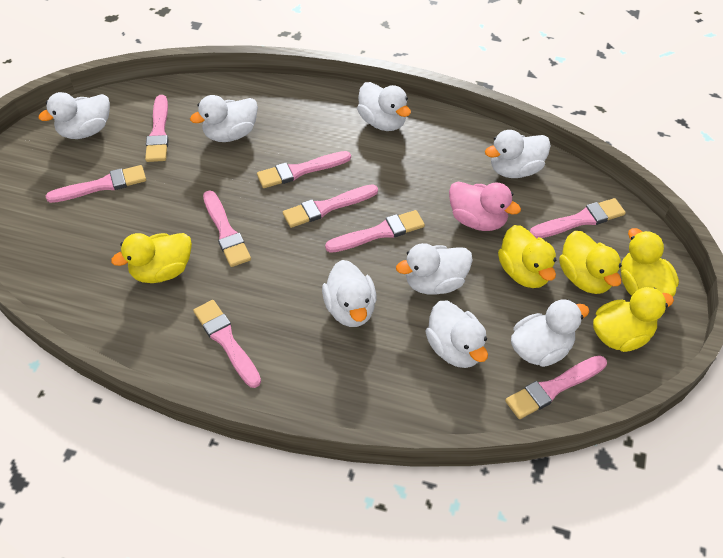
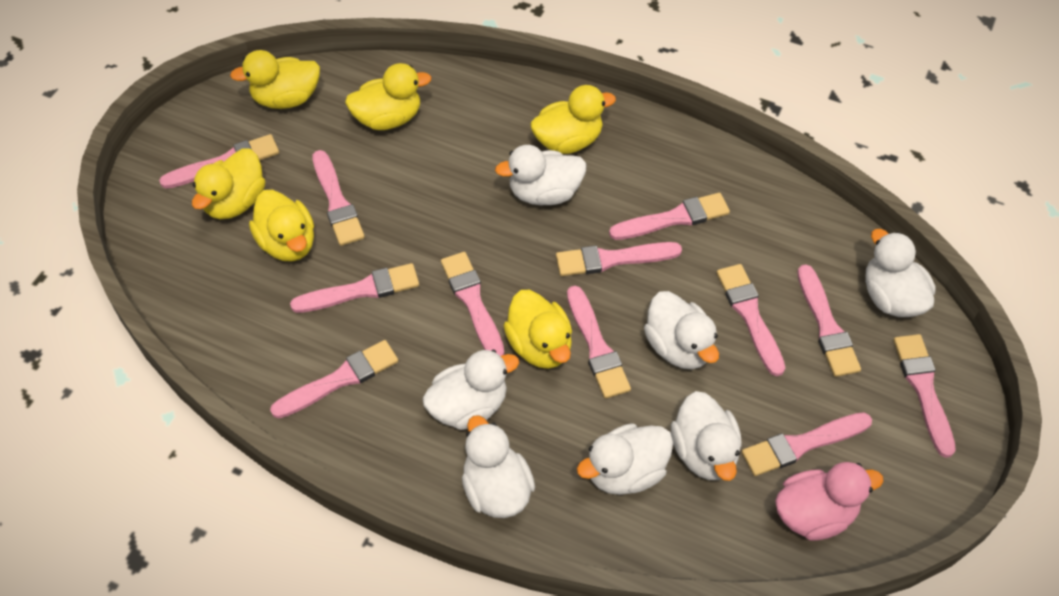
pink brush: [46,165,146,203] [145,95,169,162] [193,300,261,388] [203,190,251,267] [257,151,351,188] [283,184,378,228] [325,210,425,253] [505,355,607,419] [530,198,625,238] = 9 -> [159,134,279,189] [270,340,398,419] [290,263,419,313] [312,150,365,246] [441,252,504,356] [556,242,682,276] [567,286,631,399] [609,193,730,240] [716,264,785,376] [742,412,872,476] [797,264,861,377] [893,334,956,458] = 12
white duck: [38,92,110,139] [190,95,258,142] [322,260,376,327] [357,82,411,131] [396,243,473,295] [425,301,488,368] [485,130,551,178] [511,299,589,367] = 8 -> [422,350,519,430] [462,415,535,518] [495,145,587,206] [577,423,673,495] [644,291,719,370] [671,391,742,481] [865,229,936,317] = 7
yellow duck: [111,233,192,283] [498,225,556,288] [559,231,622,294] [593,287,674,352] [621,228,679,297] = 5 -> [192,148,265,220] [230,50,320,109] [249,190,314,262] [345,63,432,130] [503,290,572,369] [530,85,616,154] = 6

